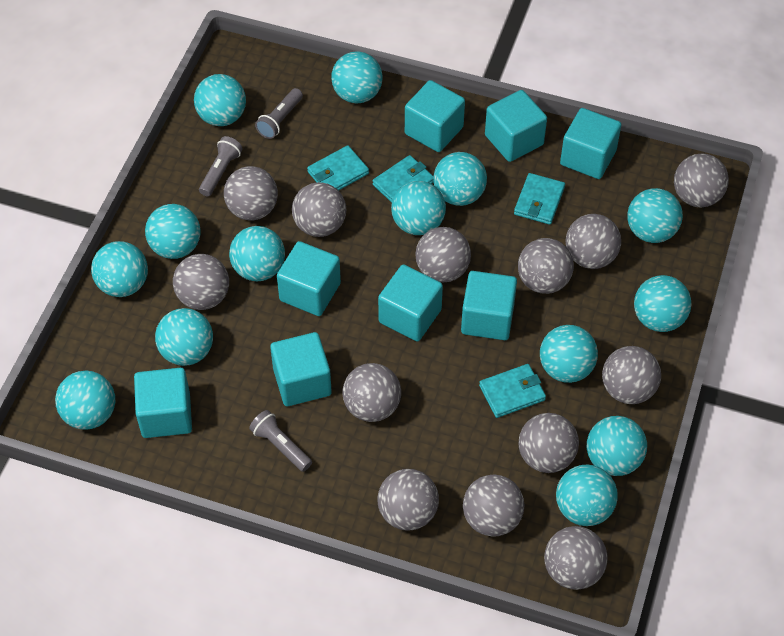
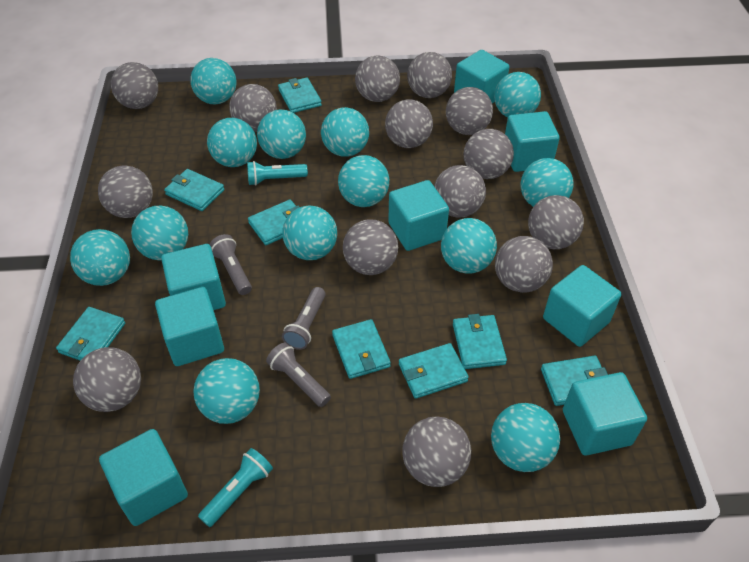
grey ball: [173,254,229,310] [224,166,278,220] [292,182,346,237] [342,363,401,422] [377,469,439,531] [415,227,471,283] [463,474,525,537] [518,238,574,294] [519,413,579,473] [544,526,608,590] [566,214,621,269] [602,346,661,404] [674,153,729,208] = 13 -> [73,347,141,412] [98,165,153,218] [111,62,158,109] [229,84,277,132] [343,219,398,275] [355,55,400,102] [385,100,433,148] [402,416,471,487] [407,52,452,98] [434,165,486,218] [446,87,493,135] [463,129,514,179] [495,236,553,293] [528,195,584,249] = 14
turquoise ball: [55,371,115,430] [91,241,148,297] [145,204,201,259] [155,308,213,366] [194,74,246,126] [229,226,285,281] [331,51,383,104] [391,181,446,235] [433,152,487,206] [540,325,598,383] [556,465,618,526] [587,416,647,476] [627,188,683,243] [634,275,691,332] = 14 -> [70,229,130,286] [131,205,188,260] [190,58,236,105] [193,358,260,424] [207,118,257,167] [257,110,306,159] [282,206,337,260] [321,107,369,157] [338,155,389,207] [441,218,497,274] [491,403,560,472] [494,72,541,117] [521,158,573,207] = 13
turquoise flashlight: none = 0 -> [198,448,273,527] [247,161,308,186] = 2
turquoise wallet: [307,145,369,190] [372,155,434,203] [479,364,546,418] [514,173,565,225] = 4 -> [56,307,125,361] [164,169,224,211] [248,199,300,245] [278,77,322,113] [332,319,391,379] [399,343,469,399] [453,314,507,369] [541,356,608,406] = 8

